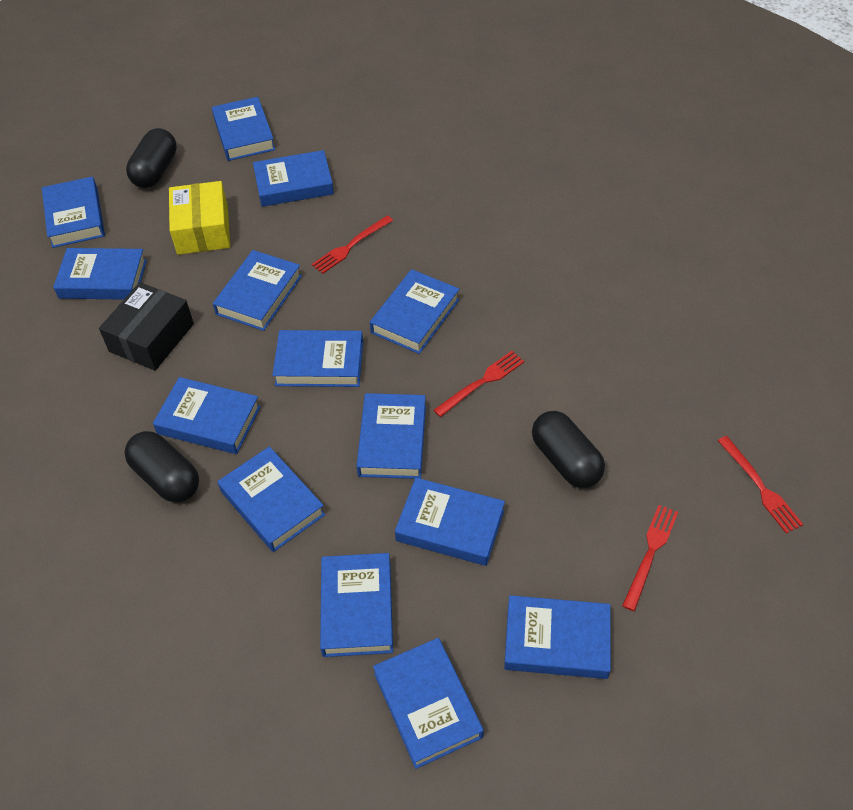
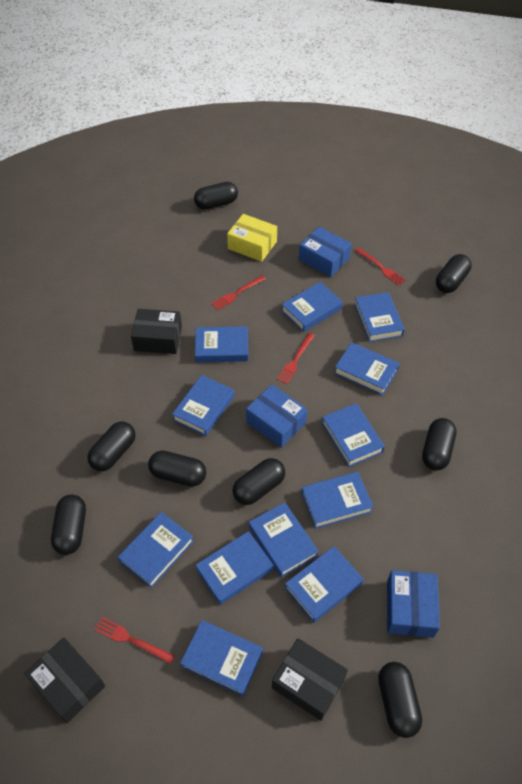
black box: [99,282,194,371] = 1 -> [24,637,105,723] [131,309,182,354] [272,638,348,721] = 3
black capsule: [124,431,199,503] [126,128,177,188] [532,411,605,488] = 3 -> [51,495,86,555] [87,422,136,471] [148,450,206,487] [194,182,238,210] [232,458,285,505] [378,662,422,738] [422,418,456,471] [436,254,472,293] = 8
blue book: [42,177,105,248] [53,248,147,300] [153,377,261,454] [212,97,276,161] [213,250,302,331] [217,446,325,552] [253,150,334,207] [272,330,363,387] [320,553,393,657] [357,393,426,479] [370,269,459,354] [373,638,484,769] [395,478,505,566] [504,595,611,679] = 14 -> [118,512,194,588] [172,375,234,436] [180,620,263,697] [195,326,249,363] [196,531,273,605] [249,502,319,578] [281,282,343,332] [285,546,364,623] [301,472,373,529] [322,403,385,467] [334,342,400,396] [354,292,405,342] = 12
blue box: none = 0 -> [246,384,308,448] [299,227,351,277] [387,570,440,638] = 3

